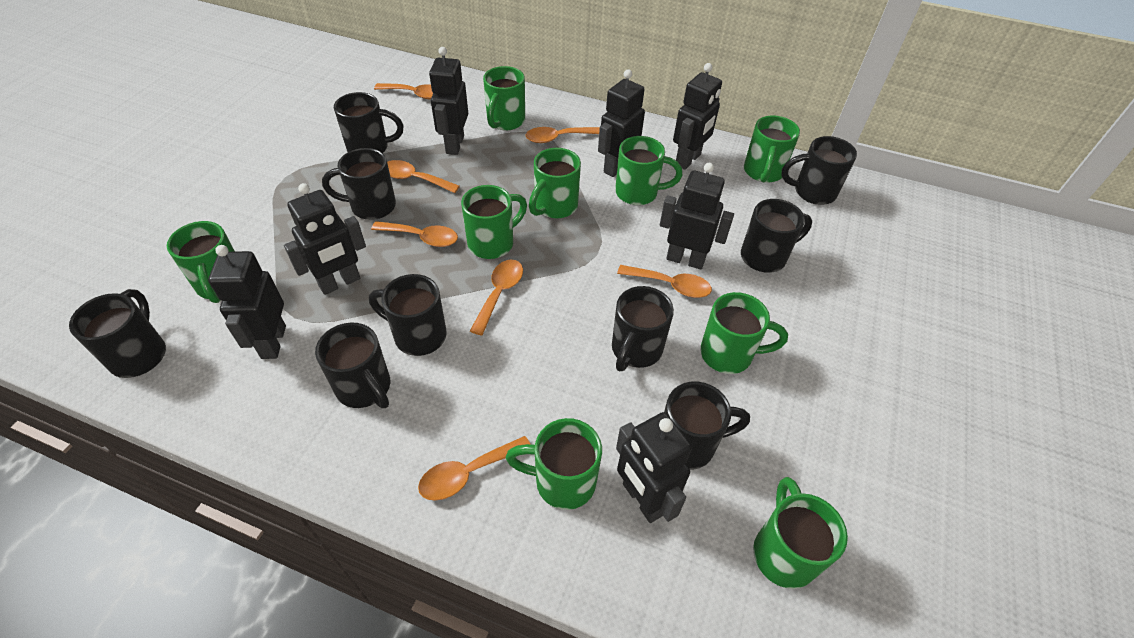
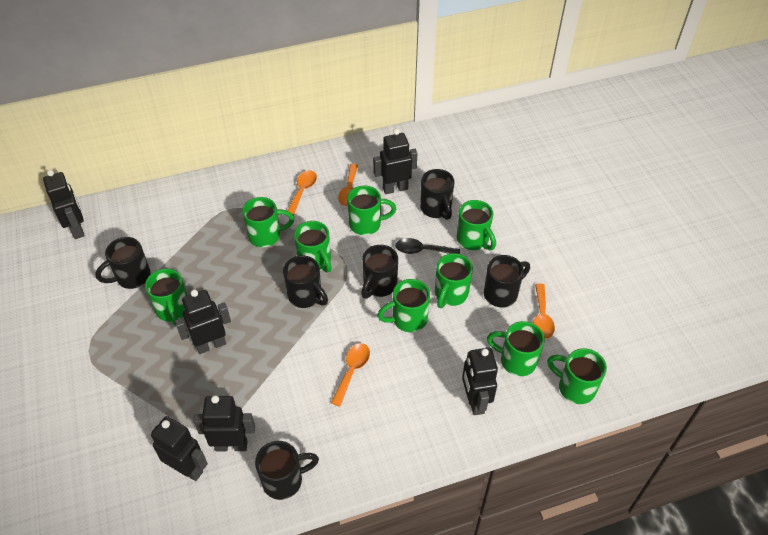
black mug: [69,289,166,378] [315,323,390,408] [322,148,396,220] [334,92,404,153] [369,274,447,356] [612,286,674,371] [664,381,750,470] [741,199,812,273] [781,136,857,205] = 9 -> [95,237,151,289] [255,441,319,500] [283,255,328,308] [361,245,398,298] [420,169,454,220] [484,255,530,307] = 6
black robot: [208,245,286,359] [284,183,366,295] [429,47,468,155] [598,69,645,177] [616,412,692,523] [660,163,734,270] [673,63,722,170] = 7 -> [43,170,84,239] [151,416,208,481] [175,290,231,354] [194,395,255,452] [373,129,417,194] [462,348,498,415] = 6
black spoon: none = 0 -> [395,238,460,254] = 1
orange spoon: [371,221,458,247] [374,83,433,100] [387,160,460,193] [418,436,530,501] [470,260,523,336] [526,127,600,143] [617,265,712,298] = 7 -> [287,170,317,216] [331,343,370,407] [338,164,358,206] [533,283,555,339] = 4

